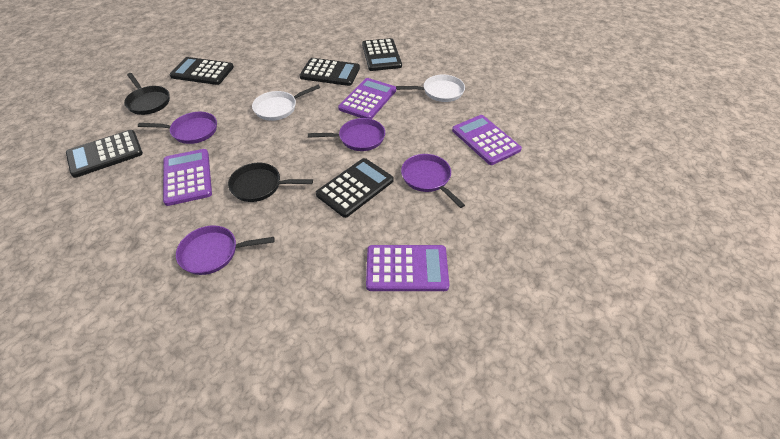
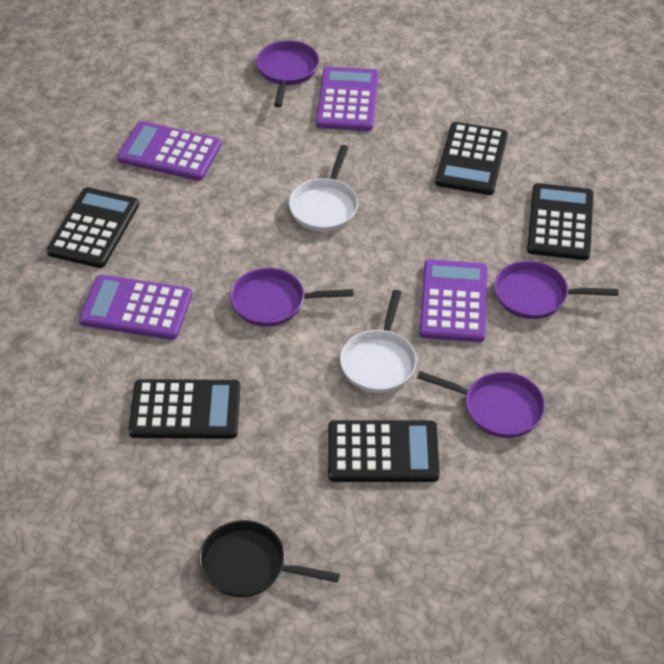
black pan: [124,73,170,115] [228,163,313,202] = 2 -> [199,520,340,597] = 1

